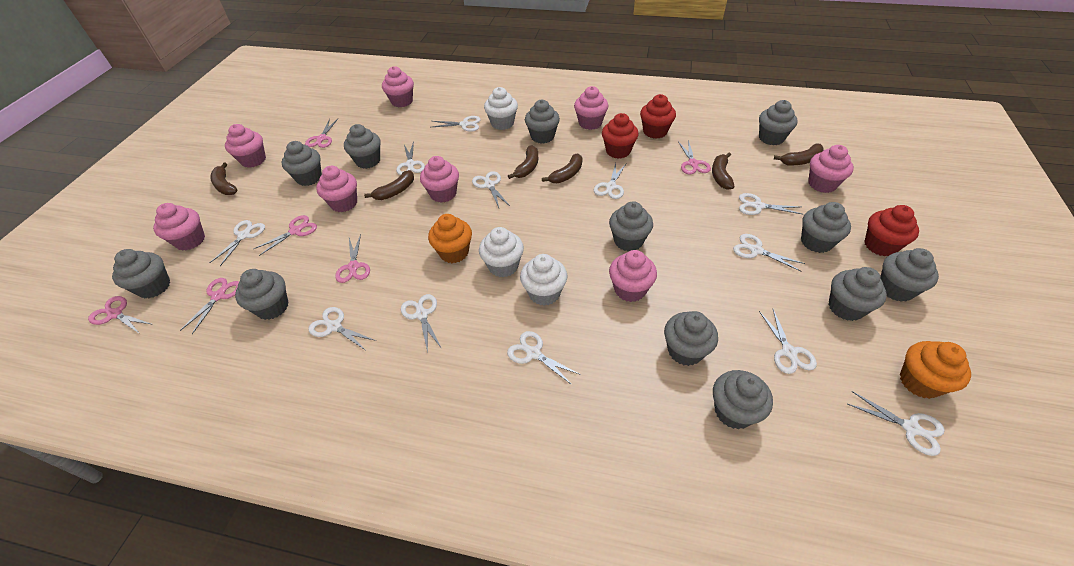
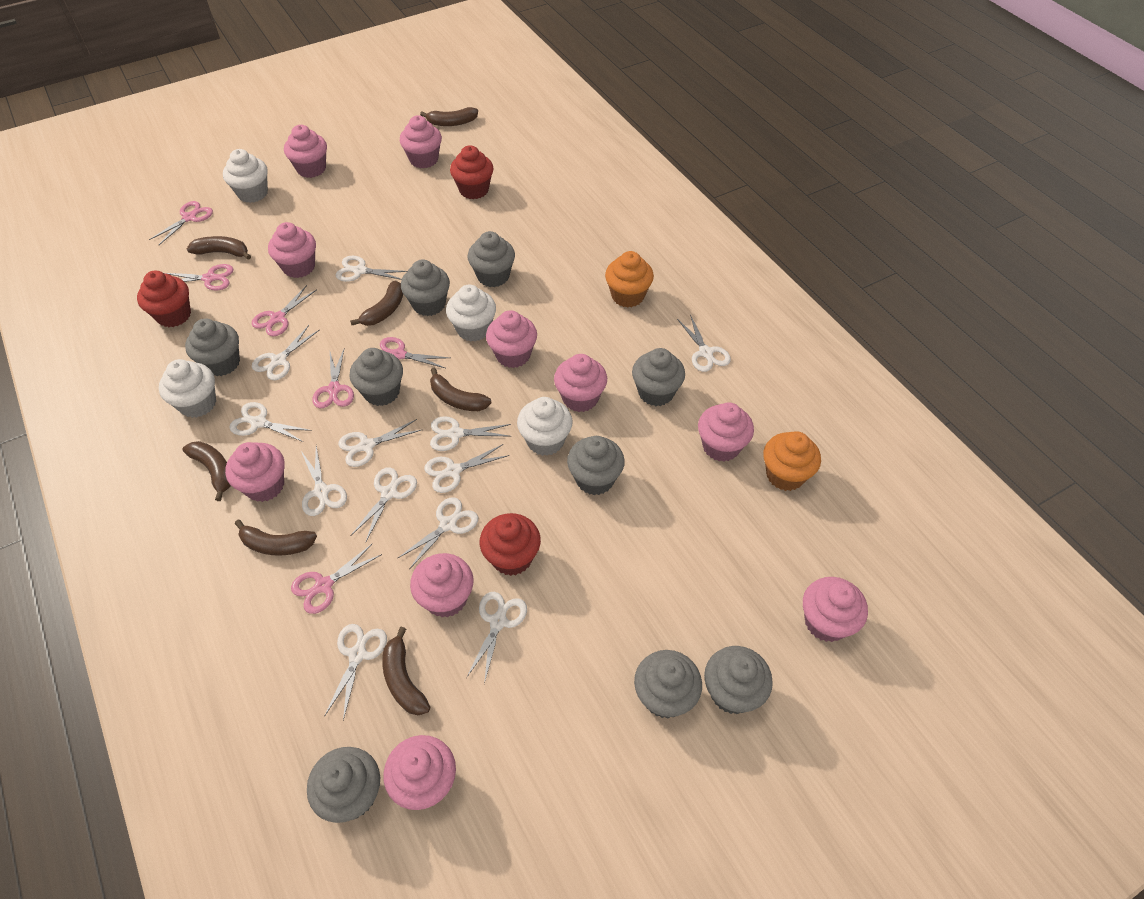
brown banana: [210,163,238,195] [364,170,414,200] [508,145,538,179] [542,153,582,183] [712,152,735,190] [774,144,824,165] = 6 -> [182,441,231,501] [187,236,251,260] [235,520,317,556] [350,281,403,326] [382,627,430,715] [420,107,478,126] [430,368,491,411] = 7
grey cupcake: [112,249,170,298] [235,269,289,320] [282,141,322,186] [344,124,381,169] [525,100,560,143] [609,201,653,251] [664,311,718,366] [713,370,773,429] [759,100,797,145] [801,202,851,253] [829,267,887,321] [880,248,939,302] = 12 -> [185,319,240,376] [307,747,380,823] [350,348,403,406] [401,259,450,316] [468,231,515,287] [567,436,625,495] [632,348,685,406] [634,650,702,718] [704,646,773,714] = 9
pink cupcake: [153,203,205,251] [225,124,266,168] [316,166,357,212] [382,66,414,107] [420,156,459,203] [574,86,608,130] [609,250,657,302] [808,145,854,193] = 8 -> [225,442,285,502] [268,222,316,278] [284,125,327,178] [383,735,456,810] [400,115,442,168] [410,553,474,618] [486,310,537,368] [554,354,607,412] [698,402,754,462] [803,577,868,642] = 10
white cupcake: [479,227,524,277] [484,87,518,130] [520,254,567,306] = 3 -> [159,359,216,418] [223,149,268,203] [446,284,496,342] [517,397,573,456] = 4

